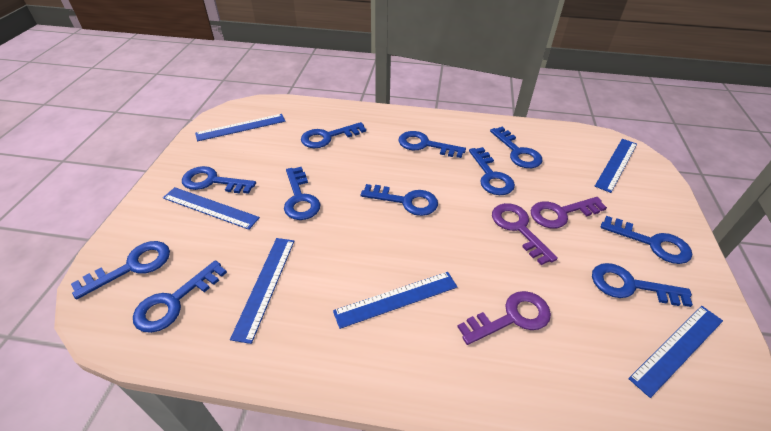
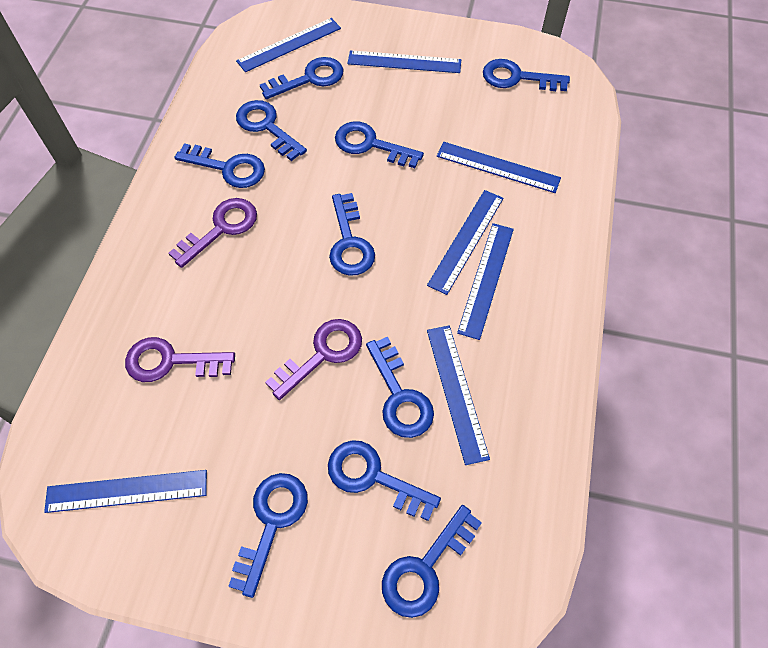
blue key: [71,241,170,299] [133,260,227,333] [182,166,256,194] [284,167,320,220] [301,122,366,148] [360,184,438,216] [398,131,466,158] [469,147,515,195] [490,127,542,168] [592,263,693,307] [601,216,692,264] = 11 -> [174,143,265,188] [228,473,308,598] [236,100,307,161] [260,57,343,99] [328,440,441,521] [329,193,375,276] [335,122,424,168] [366,337,434,438] [382,505,482,618] [483,59,570,91] = 10
blue ruler: [163,187,260,230] [195,114,285,141] [230,238,294,344] [333,272,457,329] [595,139,637,193] [628,306,723,398] = 6 -> [44,470,207,513] [236,18,341,72] [347,50,461,73] [427,190,503,295] [427,326,490,465] [437,142,561,193] [457,223,514,340] = 7

